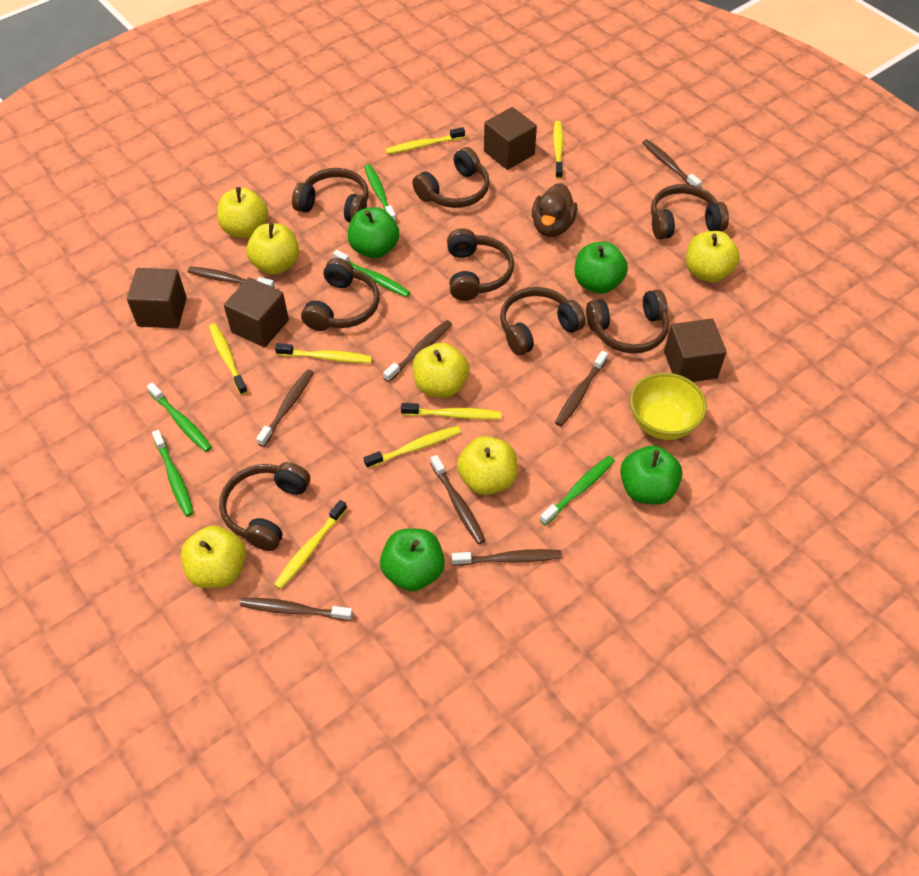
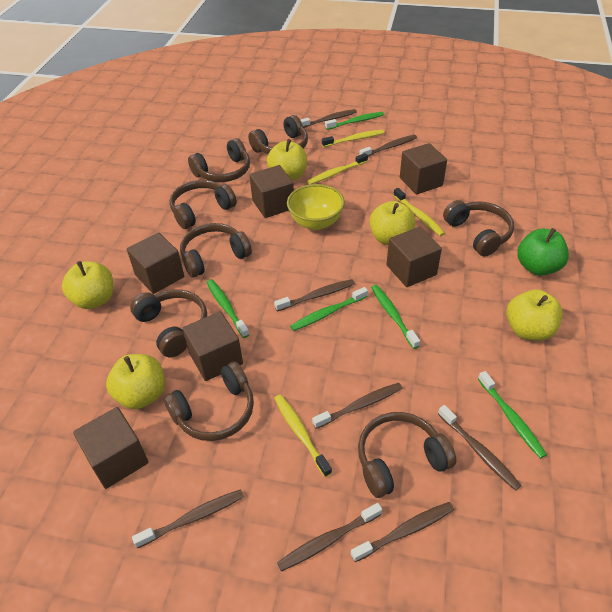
brown cube: [127,268,187,328] [224,277,289,348] [484,107,537,170] [664,318,727,382] = 4 -> [73,407,148,489] [127,232,184,294] [182,311,243,381] [249,165,294,218] [387,227,442,287] [400,143,447,194] = 6
brown duck: [532,183,577,237] = 1 -> none = 0
green apple: [348,207,399,258] [380,529,445,591] [575,242,628,294] [620,445,682,505] = 4 -> [517,228,569,276] = 1
yellow apple: [180,525,246,588] [217,187,268,238] [246,223,299,275] [413,343,469,398] [457,436,517,495] [686,231,740,282] = 6 -> [62,261,113,309] [106,354,165,409] [267,139,307,181] [370,201,416,245] [507,289,563,341] = 5
yellow toothbrush: [209,323,248,395] [274,500,347,589] [275,343,372,363] [364,426,461,469] [385,127,465,154] [401,403,502,420] [553,121,564,179] = 7 -> [274,394,332,477] [307,153,368,184] [322,130,384,147] [393,188,445,236] = 4

